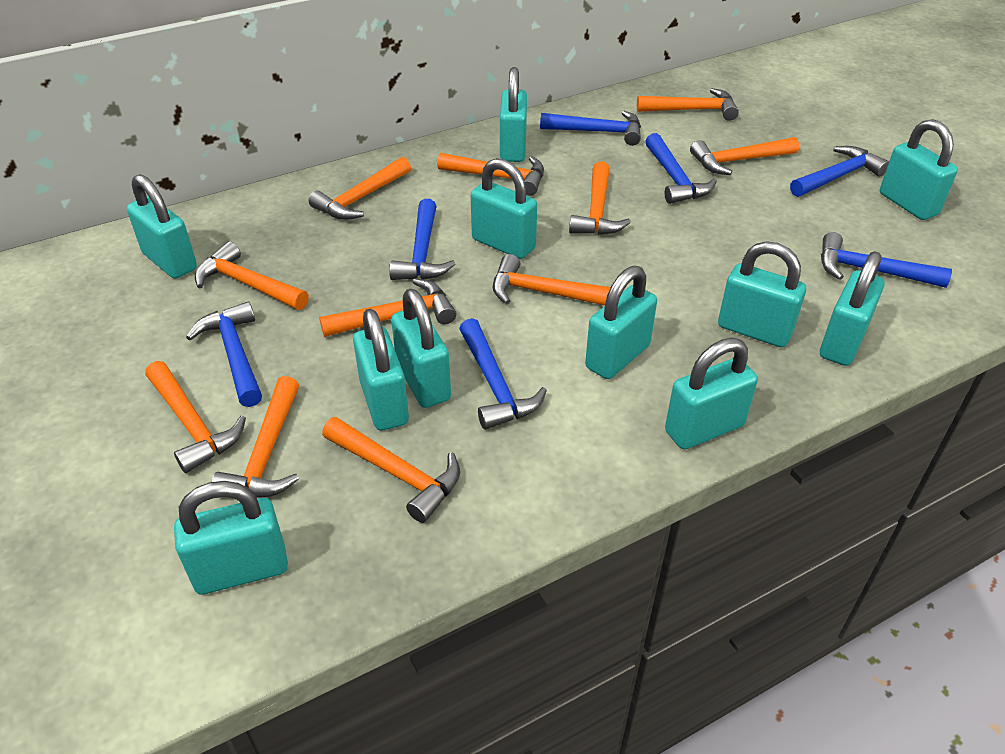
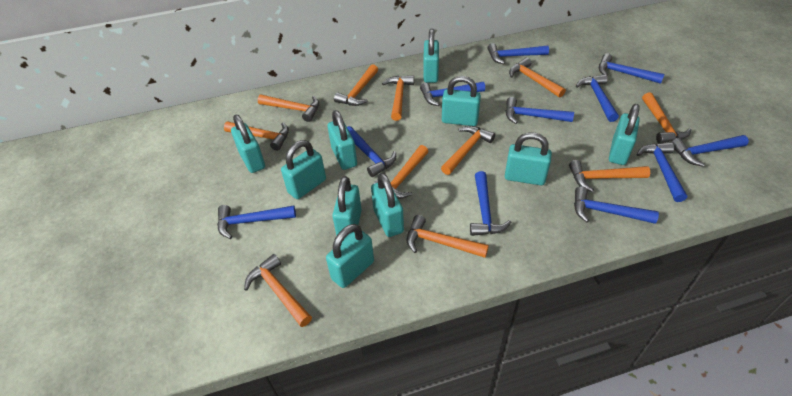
blue hammer: [186,302,262,407] [389,199,455,280] [459,318,547,430] [540,111,641,146] [645,133,717,204] [790,146,889,197] [821,232,952,288] = 7 -> [217,205,296,239] [347,126,396,177] [420,82,485,106] [470,171,511,236] [487,43,549,64] [506,97,574,124] [574,186,659,224] [576,74,619,122] [599,53,665,84] [637,142,687,202] [672,135,749,167] = 11
turquoise padlock: [127,174,197,279] [174,481,288,594] [353,309,409,431] [391,289,451,408] [471,158,537,259] [500,67,527,162] [585,266,657,379] [665,338,758,449] [718,241,806,347] [820,251,884,366] [880,119,958,220] = 11 -> [231,115,265,173] [281,140,326,199] [326,224,374,288] [327,110,357,170] [332,176,362,240] [371,173,404,237] [423,29,439,83] [442,76,481,126] [505,132,552,185] [609,104,640,165] = 10

